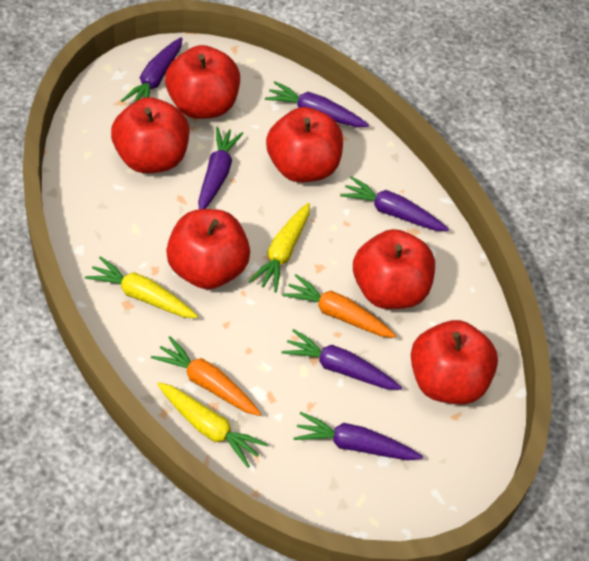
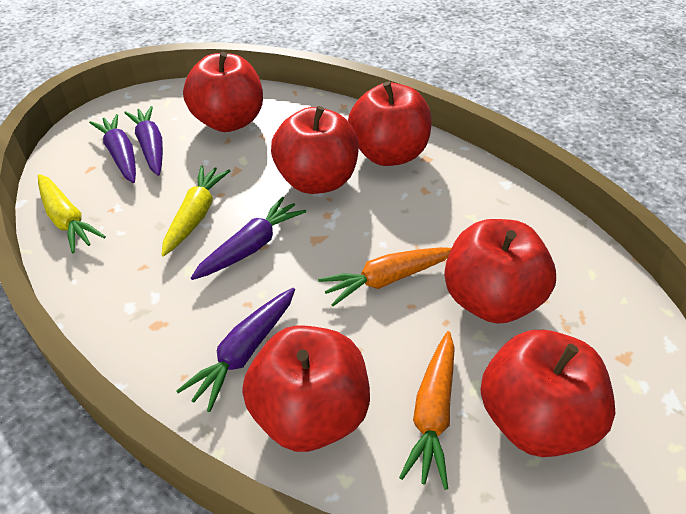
purple carrot: [121,37,183,103] [198,127,243,209] [265,81,369,127] [282,329,402,390] [294,412,423,460] [340,176,449,231] = 6 -> [89,114,136,183] [124,106,163,176] [176,288,295,412] [191,196,306,280] = 4
yellow carrot: [85,256,198,318] [157,382,268,468] [249,203,310,292] = 3 -> [38,174,106,253] [161,166,230,256] = 2

